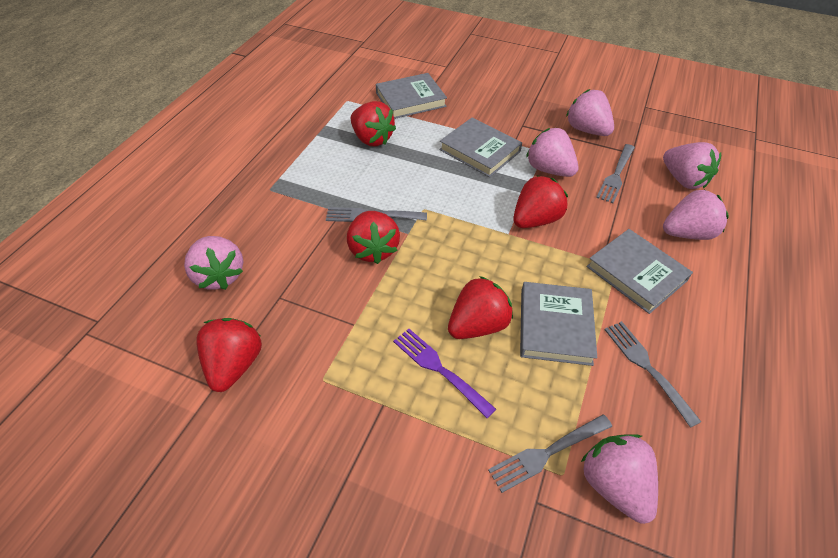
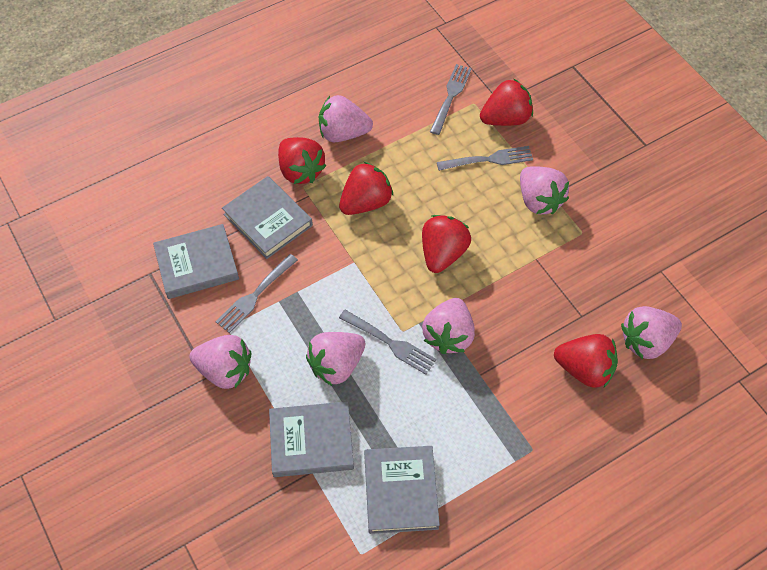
purple fork: [393,329,496,418] = 1 -> none = 0

